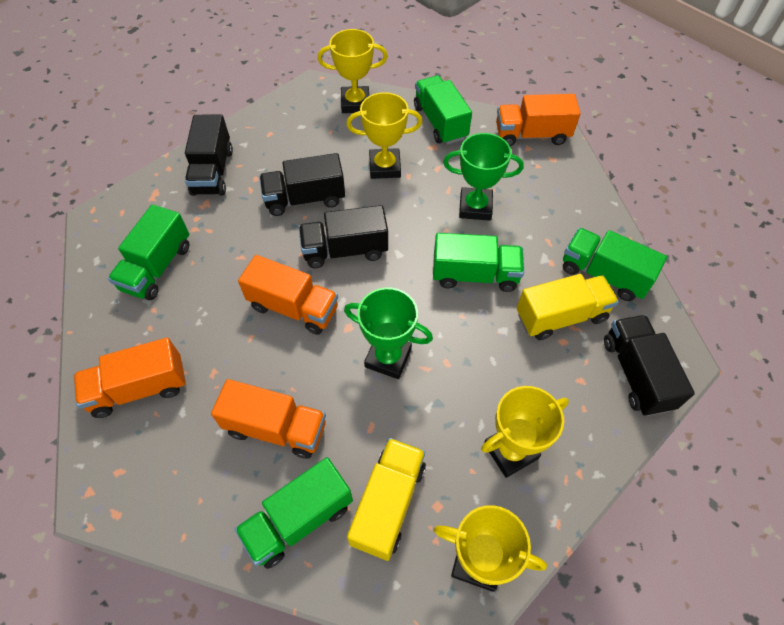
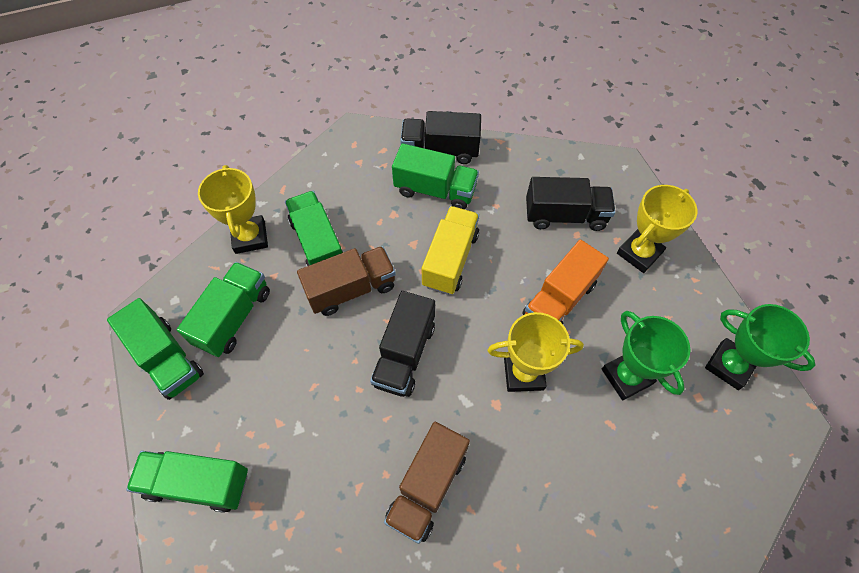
black truck: [185,114,233,196] [259,153,345,216] [299,205,388,268] [604,315,695,416] = 4 -> [370,291,435,397] [400,111,481,164] [526,177,615,231] = 3
brown truck: none = 0 -> [297,246,396,316] [384,422,470,544] = 2
orange truck: [74,338,186,418] [211,379,326,459] [238,255,338,335] [496,94,581,146] = 4 -> [522,240,609,324] = 1
yellow trophy: [318,29,388,113] [346,92,422,179] [434,505,547,592] [481,386,569,478] = 4 -> [198,165,268,254] [487,312,584,392] [617,185,697,273] = 3
yellow truck: [347,438,426,561] [517,274,619,340] = 2 -> [422,206,479,295] = 1

